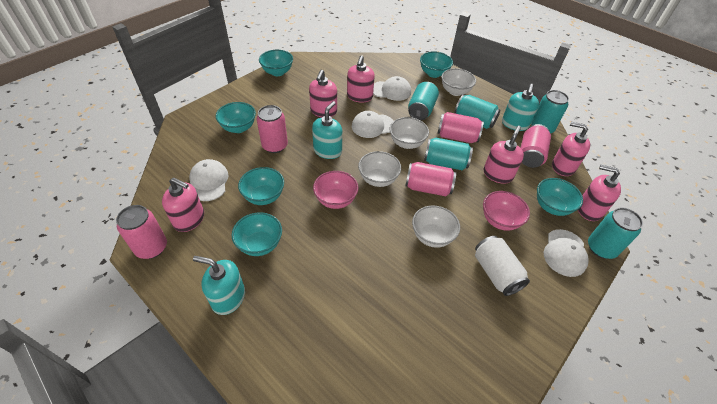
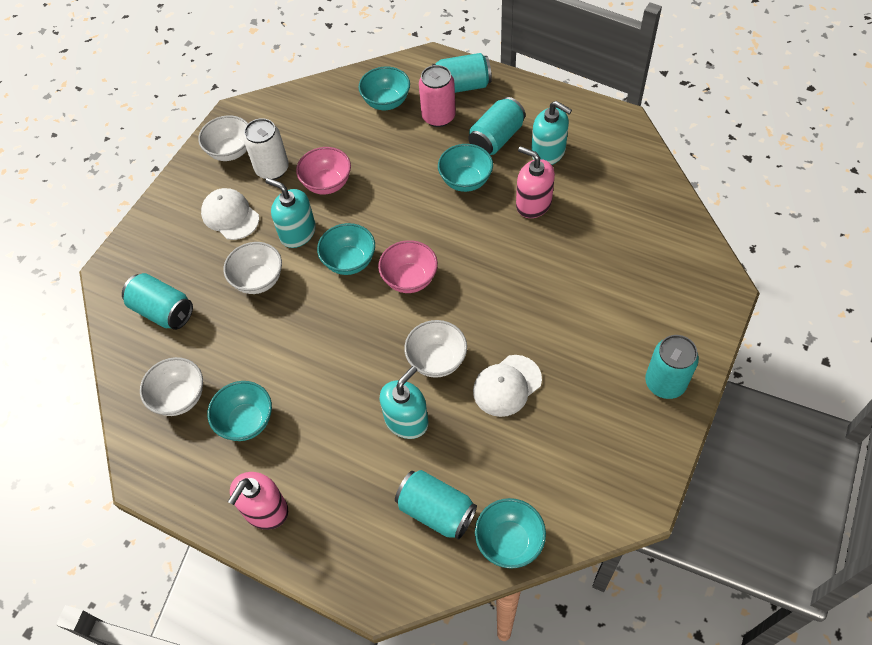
pink can: [116,205,167,259] [257,105,288,153] [405,162,456,196] [438,112,484,143] [521,124,551,168] = 5 -> [419,65,456,127] = 1
pink soap dispenser: [162,178,204,232] [309,70,337,117] [347,55,375,103] [484,126,524,184] [552,122,590,176] [578,165,621,221] = 6 -> [228,472,288,530] [516,146,555,218] = 2
turquoise bowl: [216,102,256,133] [232,212,282,256] [238,167,284,205] [259,50,293,76] [420,51,453,78] [537,178,583,216] = 6 -> [207,381,272,441] [317,223,375,275] [359,67,410,110] [438,144,493,192] [475,498,546,569] = 5
white cap: [189,159,229,201] [352,111,393,138] [373,76,411,101] [544,229,589,277] = 4 -> [201,188,259,240] [473,355,542,417] = 2

